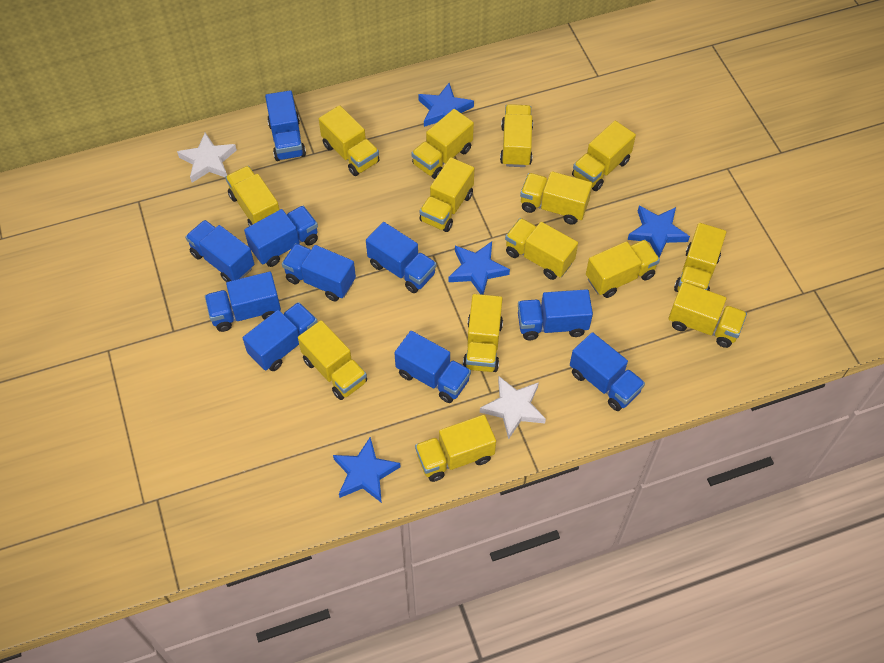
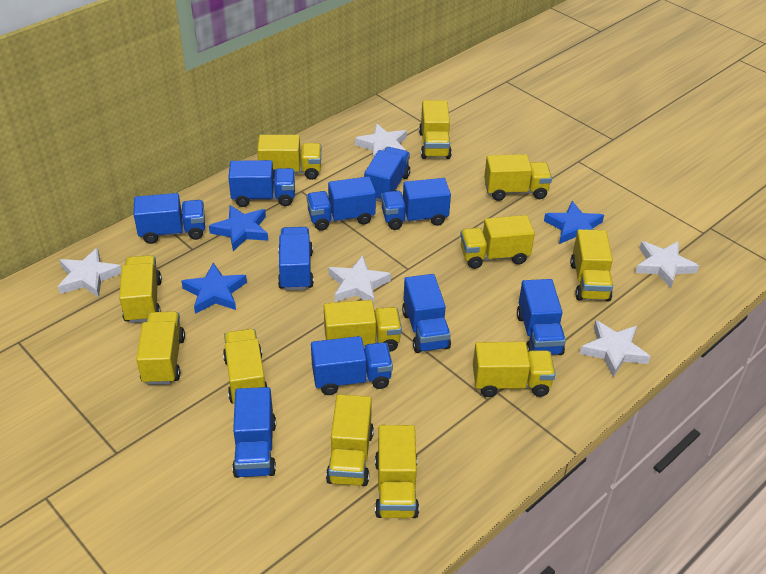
blue star: [333,437,401,503] [418,83,474,127] [449,241,510,295] [627,206,690,258] = 4 -> [181,263,247,314] [209,205,268,251] [544,201,604,244] = 3
white star: [177,132,237,183] [480,376,546,439] = 2 -> [58,247,122,297] [328,255,391,306] [355,123,407,158] [580,320,651,377] [635,241,699,288] = 5
yellow truck: [225,166,279,226] [298,320,367,400] [319,105,380,176] [411,109,474,179] [415,415,496,482] [419,157,474,232] [463,294,503,372] [500,104,533,167] [505,218,578,280] [520,171,592,224] [572,121,636,191] [586,240,660,298] [669,282,747,348] [674,223,726,292] = 14 -> [119,255,162,323] [136,311,185,385] [223,329,268,404] [257,135,321,180] [324,300,402,352] [326,394,374,486] [375,425,419,518] [419,100,452,159] [460,215,535,269] [473,342,556,397] [484,154,552,201] [570,229,613,302] = 12

